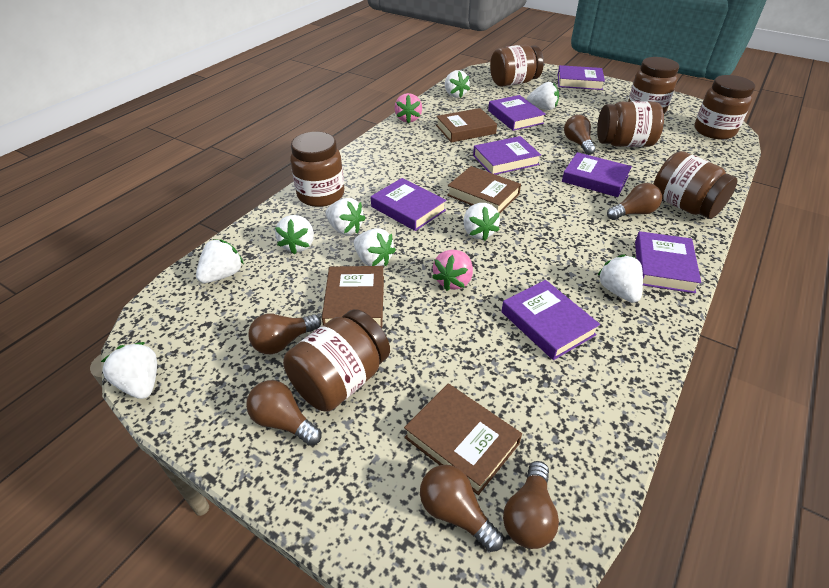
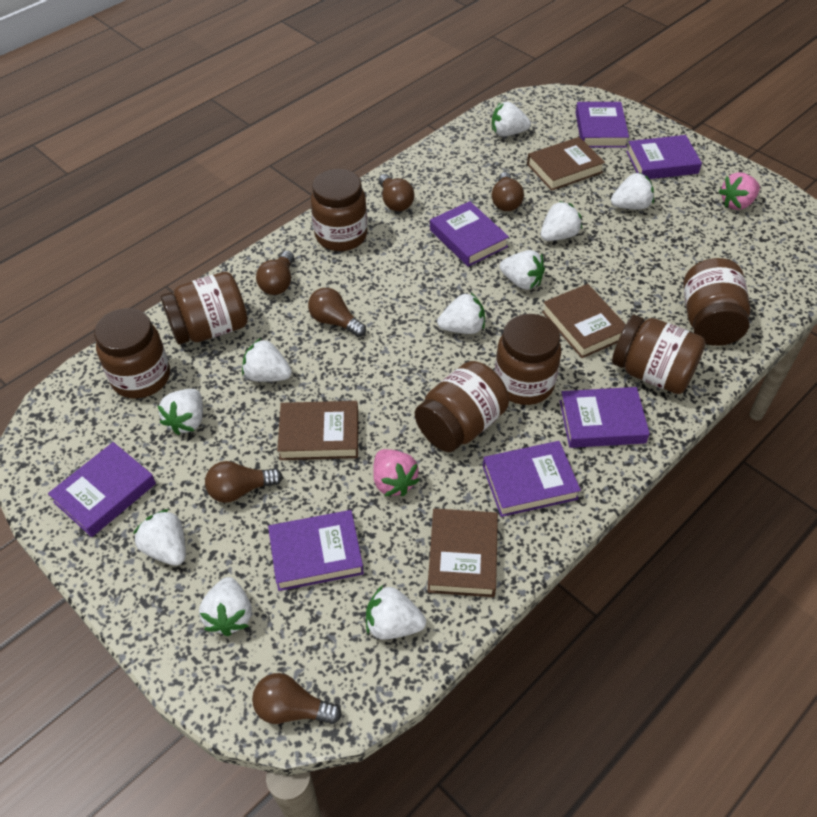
white strawberry: [101,342,157,399] [196,239,244,283] [275,215,314,254] [325,198,366,235] [354,229,396,266] [445,70,470,98] [463,203,500,241] [527,82,559,110] [597,254,643,303] = 9 -> [133,509,186,566] [157,389,203,435] [199,577,252,636] [242,338,292,382] [366,585,426,639] [437,293,485,334] [492,101,531,137] [499,250,545,290] [541,201,582,241] [611,172,654,210] = 10

